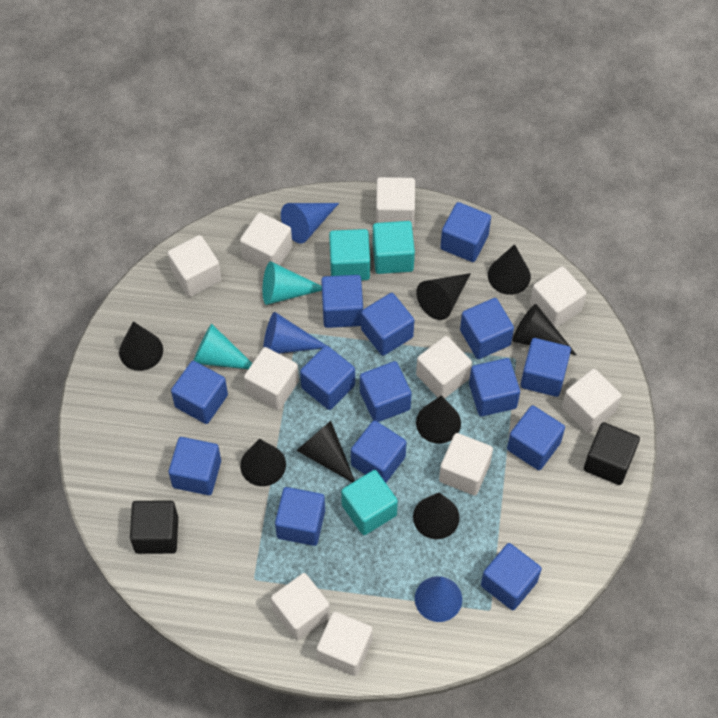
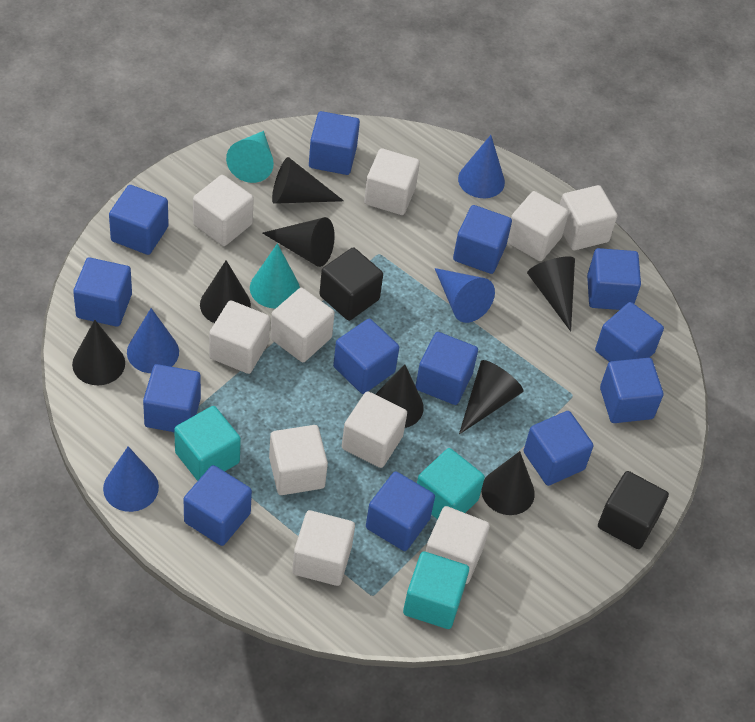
blue cone: [263,312,326,354] [281,203,339,243] [415,576,462,622] = 3 -> [103,446,159,512] [127,308,179,373] [435,268,495,323] [458,135,505,198] = 4
blue cube: [169,437,221,495] [171,361,228,424] [275,487,325,546] [300,345,355,410] [321,275,363,328] [351,420,407,483] [360,361,412,422] [361,293,414,356] [440,202,491,262] [460,298,514,359] [469,358,520,416] [481,543,542,610] [507,405,565,470] [521,338,571,397] = 14 -> [73,257,132,327] [109,185,169,255] [143,364,201,432] [184,465,252,546] [309,111,360,175] [333,319,399,394] [366,471,435,551] [416,332,478,405] [453,205,512,274] [524,411,594,486] [587,248,641,310] [595,302,664,362] [600,358,663,423] = 13

